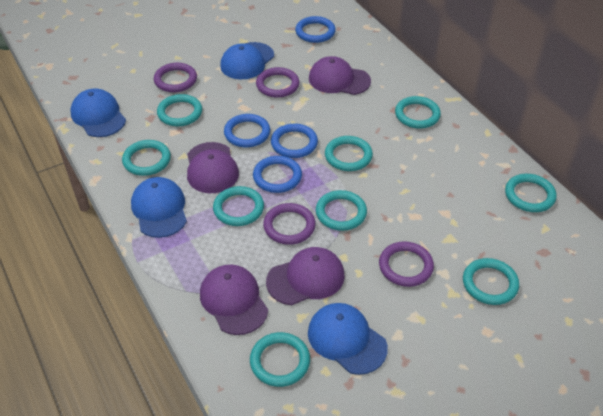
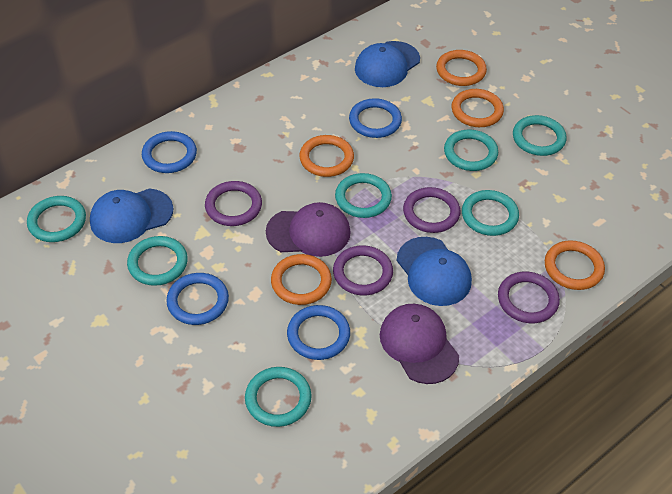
blue cap: [71,88,126,137] [131,177,187,238] [220,42,274,79] [308,303,388,375] = 4 -> [90,188,173,243] [355,41,420,87] [397,237,472,306] = 3
orange ring: none = 0 -> [271,254,332,305] [299,135,354,177] [436,50,487,86] [452,89,504,127] [545,240,605,290] = 5
purple cap: [187,142,239,193] [200,265,268,335] [266,247,345,305] [309,56,371,95] = 4 -> [266,202,351,257] [380,304,459,384] = 2
turquoise ring: [122,140,171,176] [157,94,202,126] [213,186,264,226] [250,332,310,387] [316,190,367,231] [325,136,373,171] [395,96,441,129] [463,258,519,305] [505,174,556,212] = 9 -> [27,196,86,242] [127,236,188,286] [245,367,312,427] [335,173,392,218] [444,130,498,171] [462,190,519,236] [513,115,566,156] = 7

